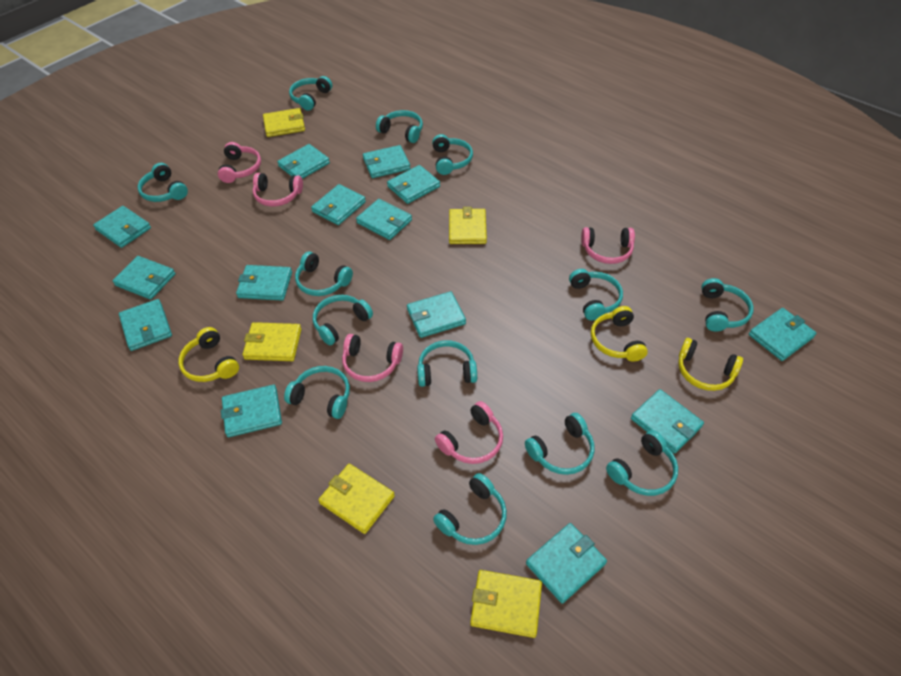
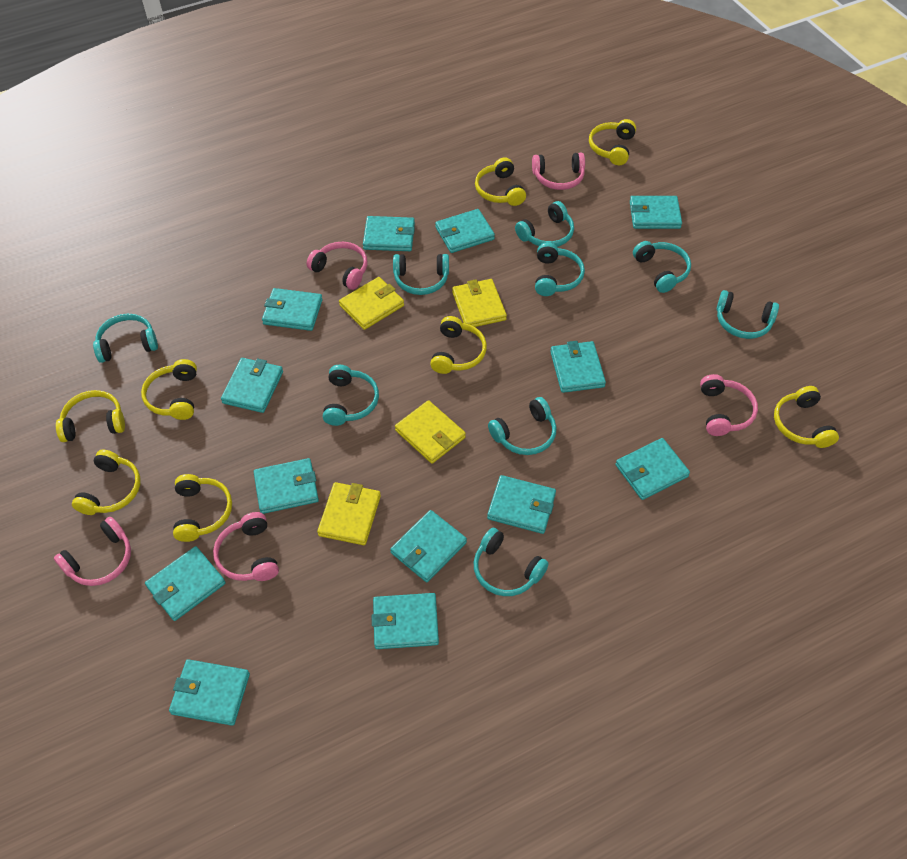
turquoise headphones: [138,163,188,202] [284,366,350,419] [289,76,332,111] [295,251,353,296] [313,295,373,345] [376,110,423,143] [417,340,477,387] [432,134,473,175] [433,473,507,545] [525,413,595,475] [569,269,623,320] [606,430,678,496] [702,278,753,332] = 13 -> [93,314,158,363] [323,365,379,426] [393,254,449,295] [474,528,549,596] [488,397,556,455] [515,201,574,247] [535,242,585,296] [633,241,691,293] [717,290,779,339] = 9
turquoise wallet: [93,206,151,248] [112,256,176,300] [119,299,172,351] [221,385,282,437] [236,265,292,301] [277,144,330,179] [311,184,366,225] [356,199,412,240] [363,145,410,178] [387,165,440,204] [407,291,466,338] [526,523,607,604] [631,389,704,454] [749,308,816,361] = 14 -> [145,546,226,621] [169,659,250,726] [221,358,283,413] [254,458,319,514] [262,288,323,331] [363,216,415,251] [372,593,439,649] [390,510,467,582] [435,209,495,253] [487,475,556,534] [550,341,606,393] [615,438,690,500] [630,196,682,229] = 13
yellow headphones: [178,327,239,382] [591,306,648,361] [678,338,743,391] = 3 -> [56,390,125,442] [72,449,140,515] [141,359,197,420] [173,474,232,542] [430,316,487,374] [475,157,526,206] [589,119,636,165] [774,386,839,448] = 8
yellow wallet: [243,322,301,361] [263,108,305,137] [318,464,395,534] [449,207,487,244] [470,570,542,638] = 5 -> [317,482,381,545] [339,277,404,330] [395,400,466,464] [452,279,507,327] = 4

